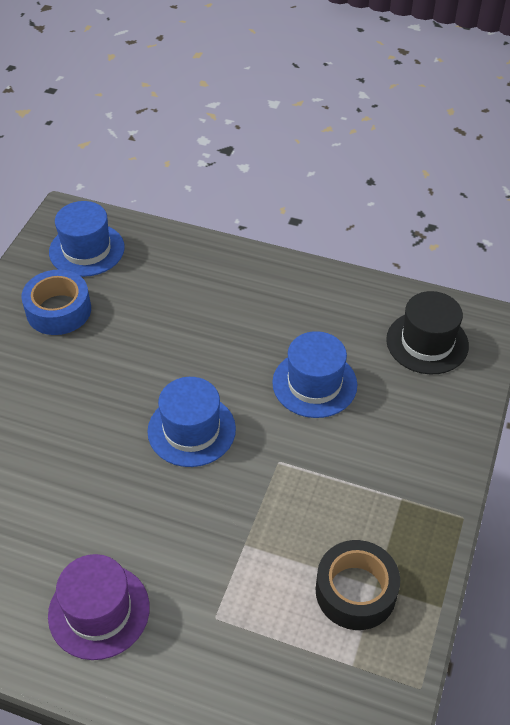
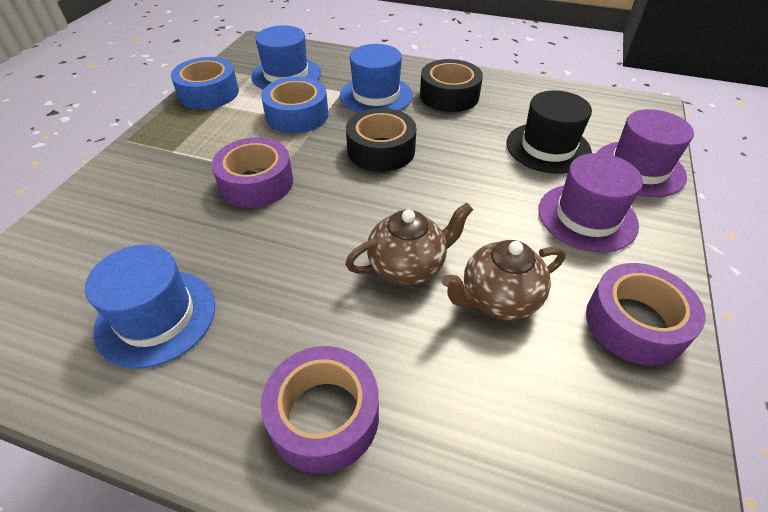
black tape: [316,540,400,630] = 1 -> [346,108,416,172] [420,59,483,112] = 2
blue tape: [21,269,91,335] = 1 -> [171,57,239,109] [261,77,328,133] = 2
brown teapot: none = 0 -> [345,203,473,286] [442,240,565,320] = 2
purple hat: [48,554,150,660] = 1 -> [538,153,643,252] [597,109,694,197] = 2
purple tape: none = 0 -> [212,137,293,208] [261,346,379,473] [586,263,706,366] = 3

